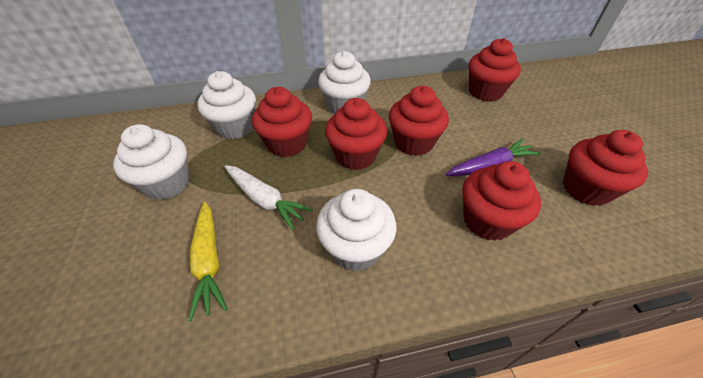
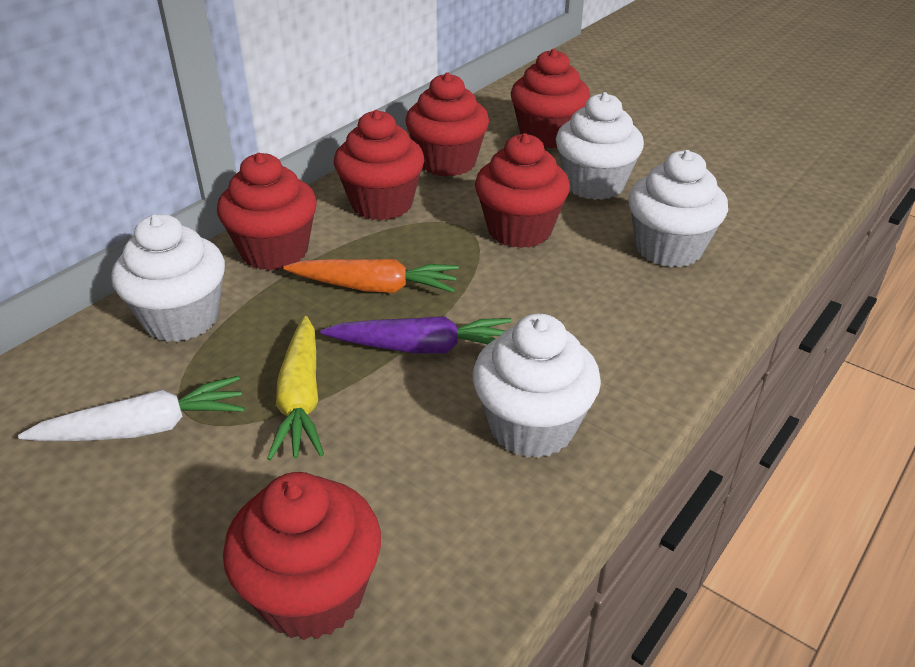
orange carrot: none = 0 -> [283,259,459,293] = 1

